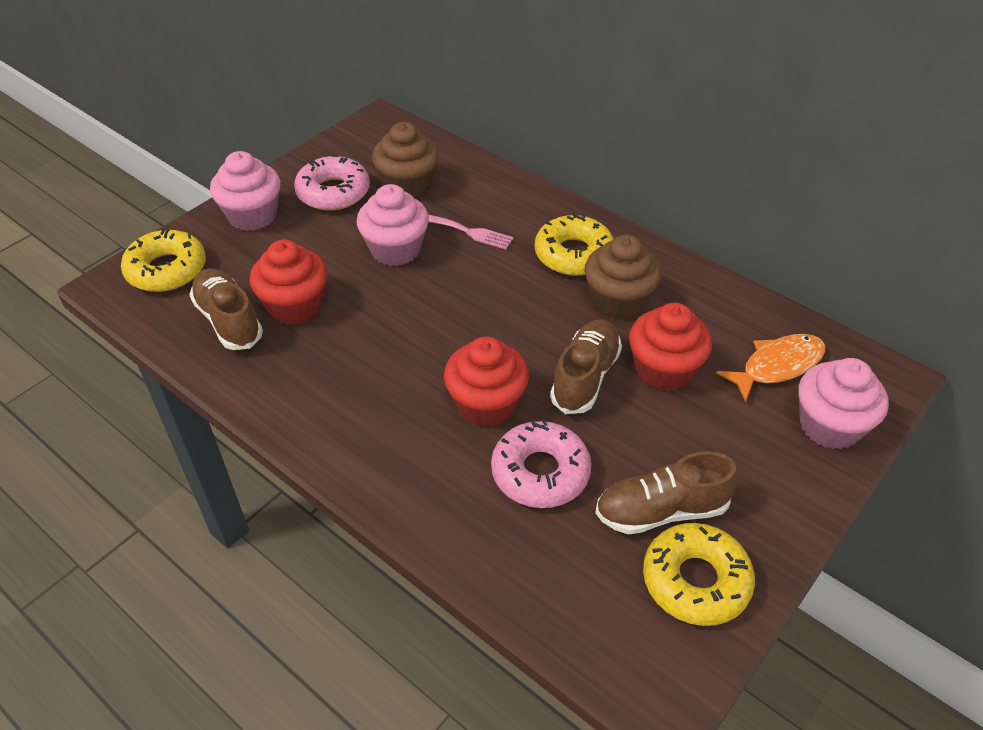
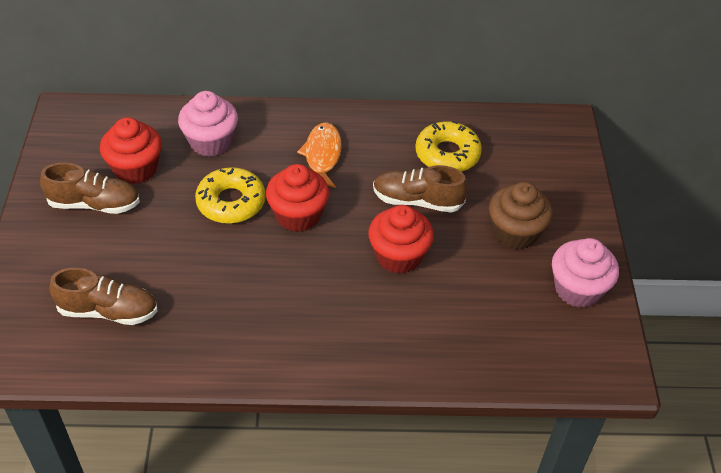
brown cupcake: [372,122,439,198] [585,235,661,320] = 2 -> [489,182,553,250] = 1
pink cupcake: [210,151,281,231] [356,184,429,266] [798,358,889,449] = 3 -> [178,91,238,157] [552,238,619,308] = 2
pink donut: [294,154,370,211] [491,419,591,508] = 2 -> none = 0
pink fork: [428,214,514,250] = 1 -> none = 0
yellow donut: [121,228,206,292] [535,213,613,276] [643,523,755,626] = 3 -> [195,167,266,224] [416,120,482,172] = 2

